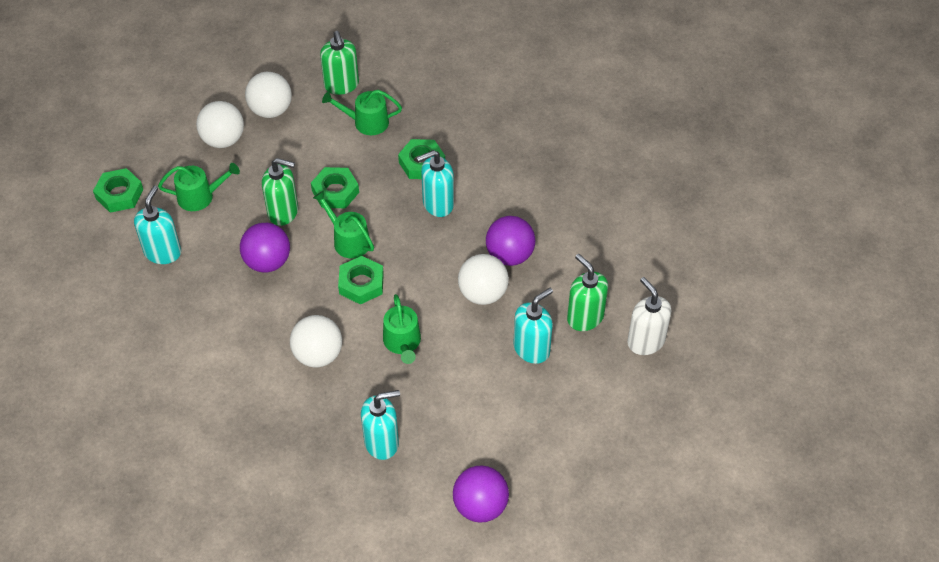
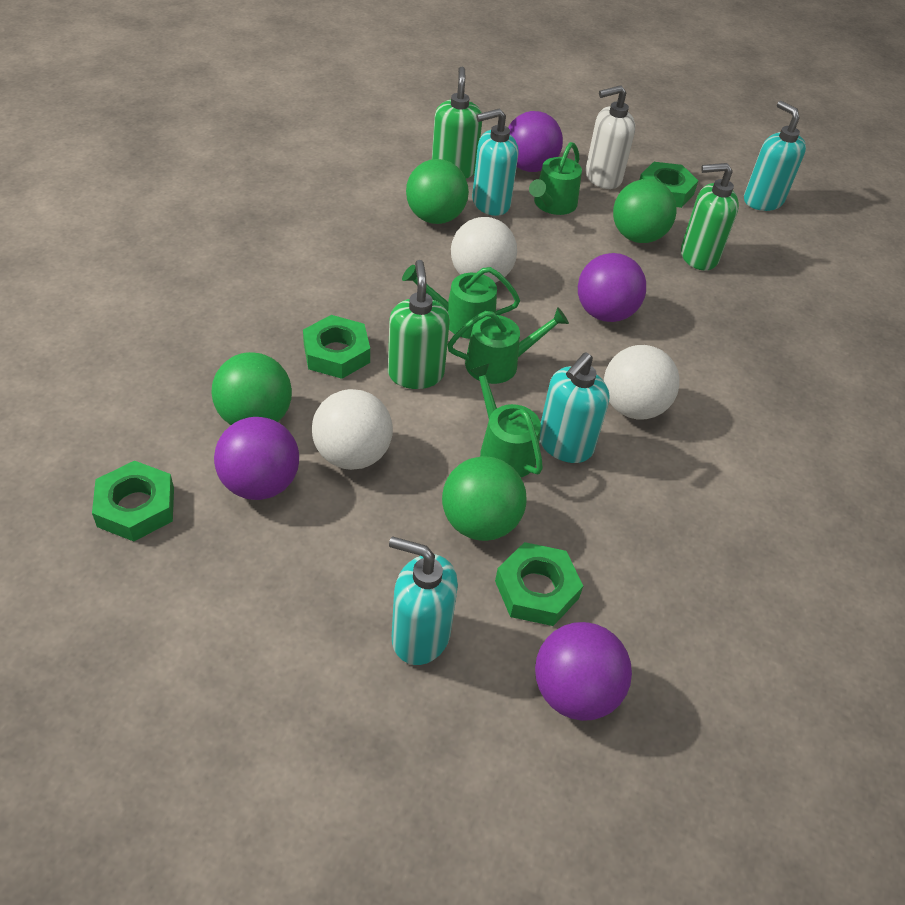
green ball: none = 0 -> [211,352,292,425] [406,159,469,224] [442,456,526,541] [613,179,677,243] = 4
purple ball: [240,223,290,272] [453,465,509,523] [486,216,535,266] = 3 -> [214,417,299,500] [508,111,563,172] [535,622,632,721] [578,253,646,322] = 4
white ball: [196,101,244,148] [245,72,292,118] [290,315,342,368] [458,254,509,305] = 4 -> [312,389,393,470] [451,217,517,283] [604,345,680,419] = 3

